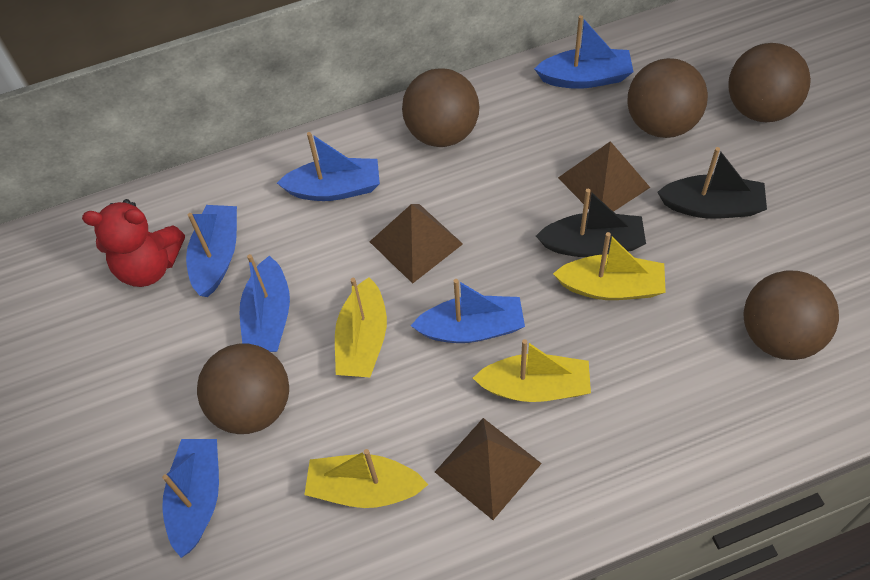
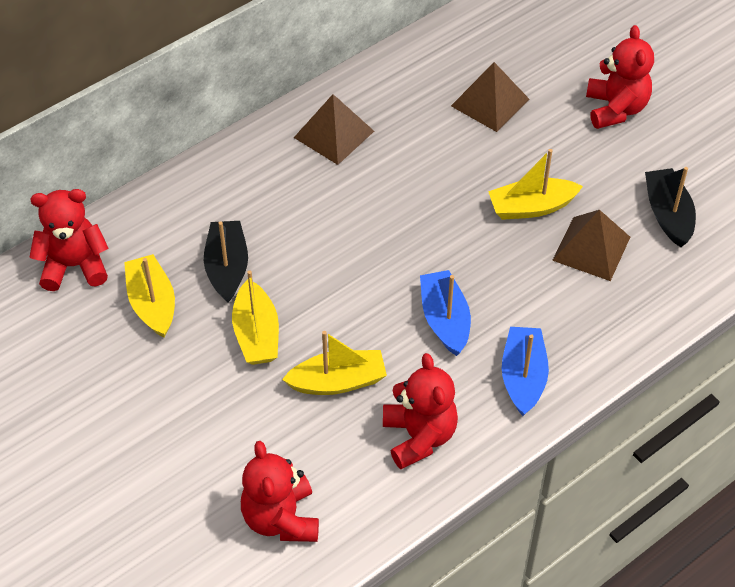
blue boat: [162,439,219,558] [186,205,237,297] [240,254,290,352] [277,132,380,201] [411,279,525,343] [534,15,634,89] = 6 -> [420,270,471,356] [502,327,549,416] = 2
brown ball: [197,344,289,434] [402,69,480,147] [627,58,708,138] [728,43,811,122] [744,271,839,360] = 5 -> none = 0
red teddy bear: [82,199,185,287] = 1 -> [29,189,109,291] [241,441,319,542] [383,353,458,469] [586,25,654,129] = 4

